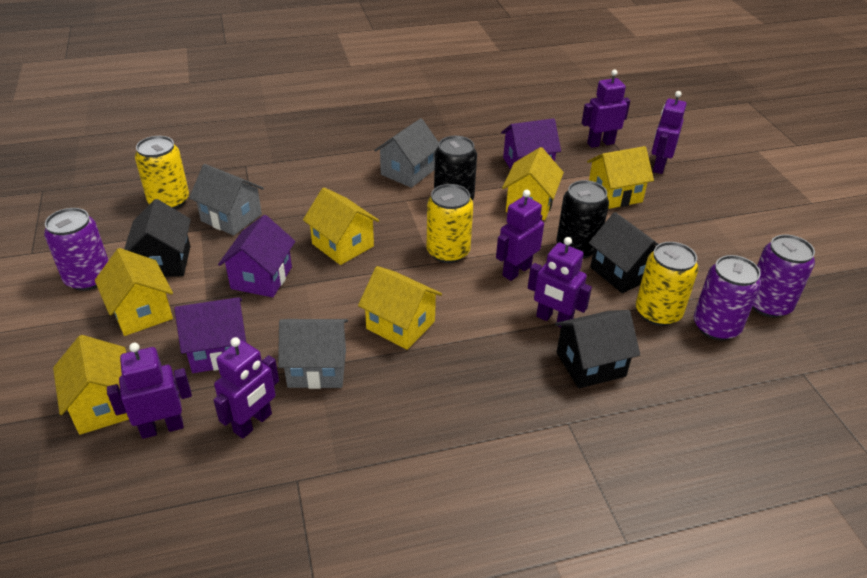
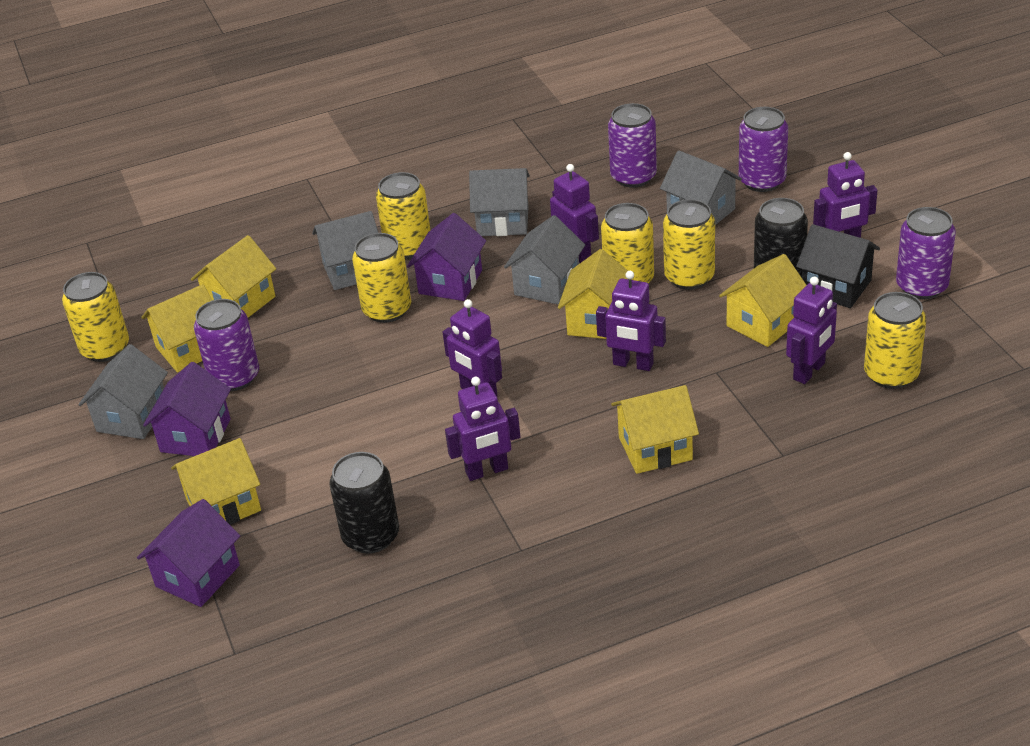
black house: [124,199,191,277] [555,310,640,388] [589,212,658,293] = 3 -> [796,224,880,308] = 1
grey house: [189,164,264,235] [278,319,348,389] [374,118,439,188] = 3 -> [79,344,168,439] [312,211,378,290] [469,168,530,236] [504,215,585,305] [660,150,742,225] = 5
purple can: [44,208,109,291] [694,255,761,340] [752,234,815,318] = 3 -> [194,299,259,391] [608,103,657,188] [739,107,788,192] [896,207,956,299] = 4
yellow can: [135,136,189,209] [426,184,473,263] [636,242,698,326] = 3 -> [62,272,129,362] [352,233,411,323] [376,172,430,259] [601,203,654,283] [663,199,715,290] [864,292,926,389] = 6

